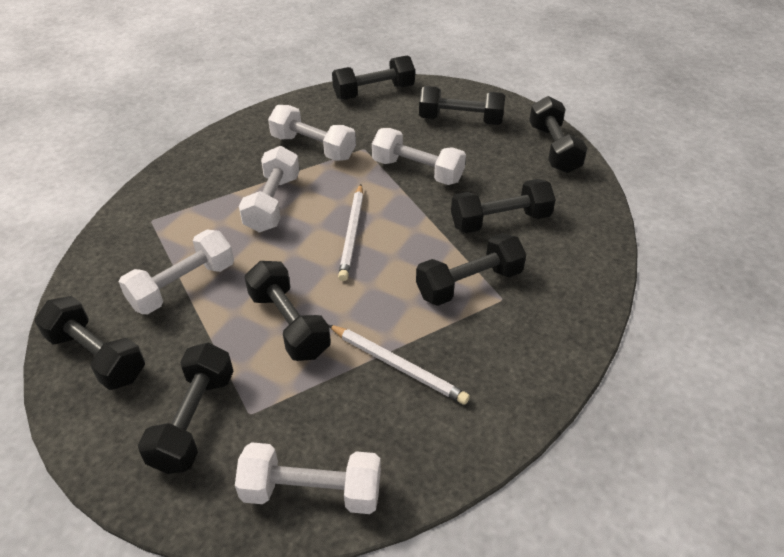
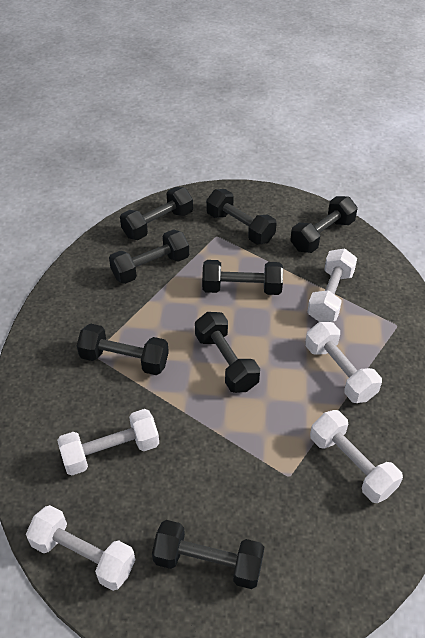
white pencil: [329,325,470,405] [338,184,363,281] = 2 -> none = 0

